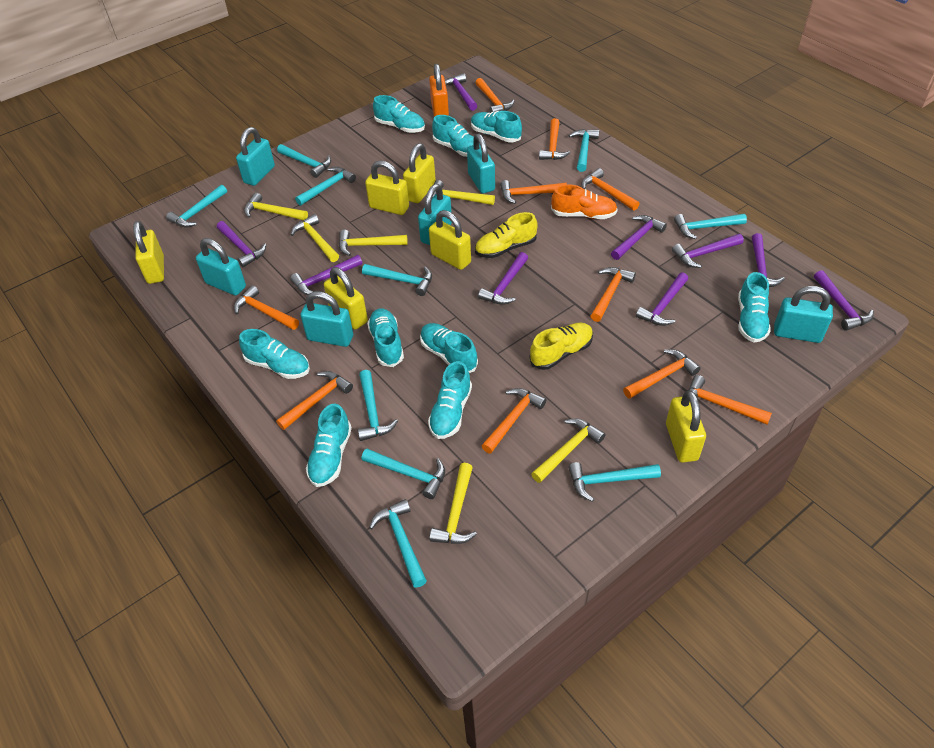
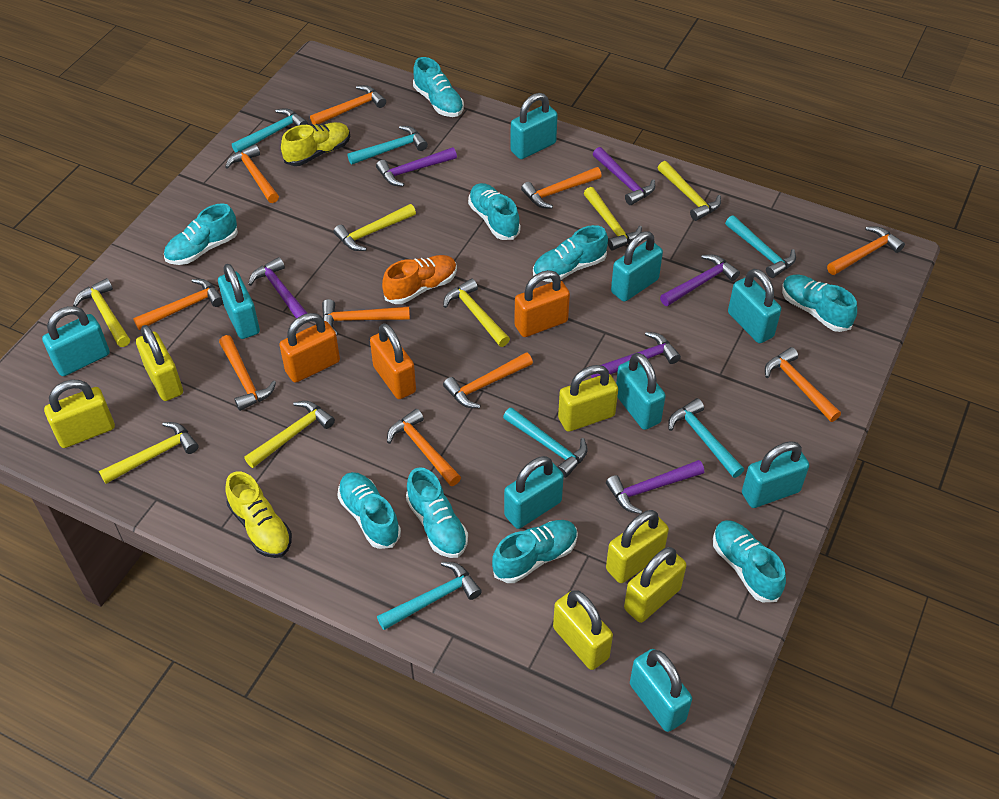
orange padlock: [429,64,449,117] = 1 -> [279,313,340,383] [370,323,416,399] [514,270,570,337] = 3
purple hammer: [217,221,266,267] [290,255,362,295] [445,73,477,111] [478,252,528,305] [611,215,667,260] [636,272,688,326] [672,234,744,268] [752,233,785,287] [814,270,874,331] = 9 -> [248,257,307,319] [376,147,457,187] [591,332,681,378] [593,147,655,205] [606,460,704,514] [660,255,740,306] = 6
turquoise hammer: [166,185,227,228] [277,144,331,178] [295,167,356,206] [358,370,398,441] [362,264,432,296] [362,448,445,499] [369,499,427,588] [568,462,661,502] [569,129,599,172] [674,214,747,239] = 10 -> [232,108,308,153] [347,126,428,165] [377,562,482,630] [503,407,587,478] [668,398,744,478] [725,215,796,278] = 6
turquoise padlock: [196,238,246,296] [236,127,275,186] [300,291,353,347] [418,184,452,245] [467,134,495,193] [774,286,833,343] = 6 -> [42,306,110,376] [218,264,260,339] [504,456,564,529] [510,93,558,159] [611,231,663,302] [616,353,666,430] [630,649,692,732] [728,269,781,343] [742,441,809,508] = 9
yellow hammer: [244,193,308,220] [291,214,339,262] [339,230,408,256] [429,463,477,544] [432,180,495,205] [531,419,605,483] = 6 -> [73,278,130,347] [99,422,199,484] [244,401,335,468] [333,204,416,251] [443,279,510,347] [584,187,642,251] [658,161,721,221] = 7

